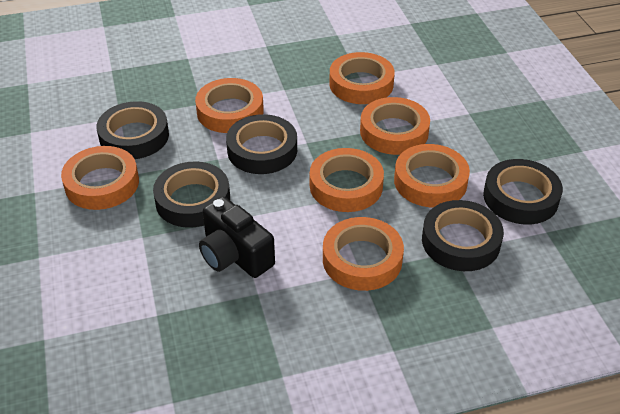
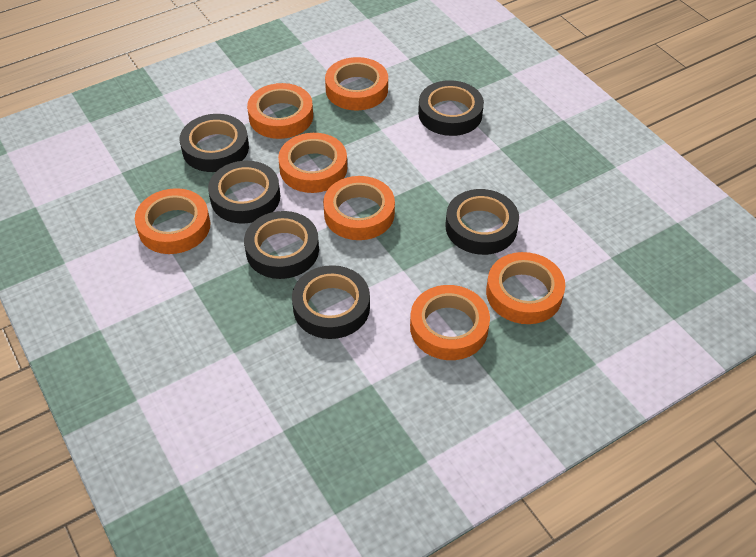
black camera: [199,197,275,278] = 1 -> none = 0
black tape: [96,101,169,159] [153,162,230,228] [226,114,297,174] [422,200,504,271] [483,159,563,224] = 5 -> [180,114,249,172] [208,161,280,224] [244,211,319,279] [292,265,370,339] [418,80,484,136] [445,189,519,255] = 6

